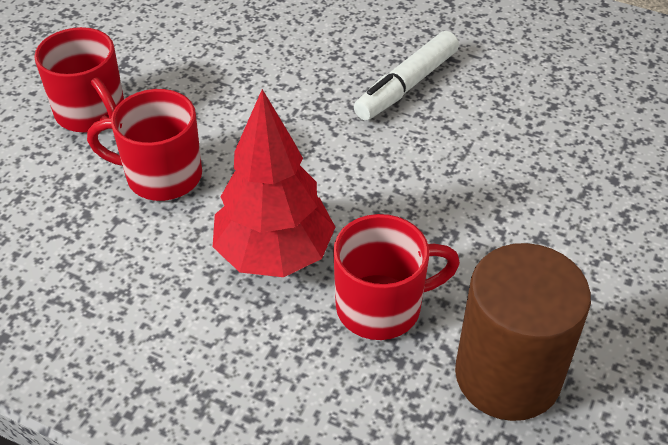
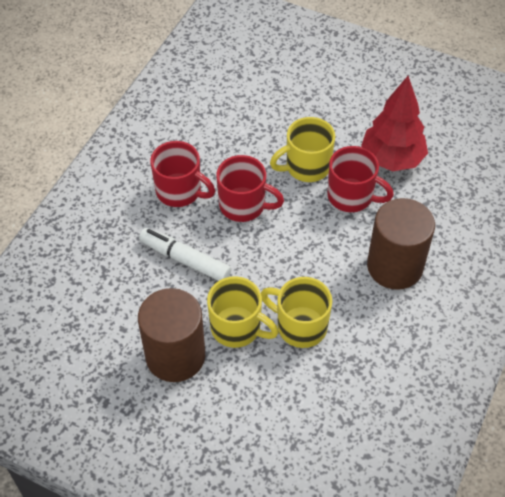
brown cylinder: [455,243,591,421] = 1 -> [138,288,205,382] [367,198,435,290] = 2
yellow mug: none = 0 -> [207,276,279,348] [261,277,332,348] [270,117,335,182] = 3

